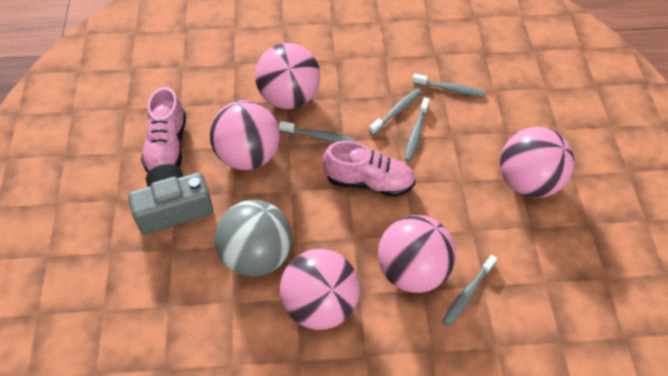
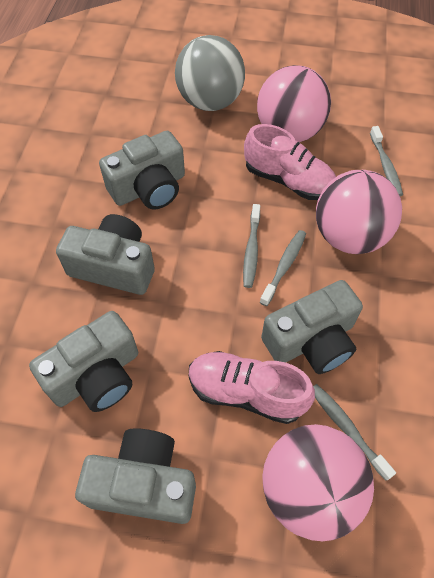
grey camera: [128,164,213,234] = 1 -> [29,311,138,412] [56,214,155,295] [75,428,196,524] [99,131,185,210] [261,280,363,374] = 5
grey toothbrush: [279,121,355,142] [369,88,422,135] [404,97,430,162] [412,74,485,97] [442,255,497,326] = 5 -> [243,204,260,288] [260,230,306,306] [313,384,396,481] [370,126,403,196] = 4
pink ball: [210,100,280,170] [255,43,320,109] [280,249,360,330] [378,215,456,293] [500,127,574,198] = 5 -> [257,65,331,142] [262,424,374,541] [316,170,402,254] = 3

